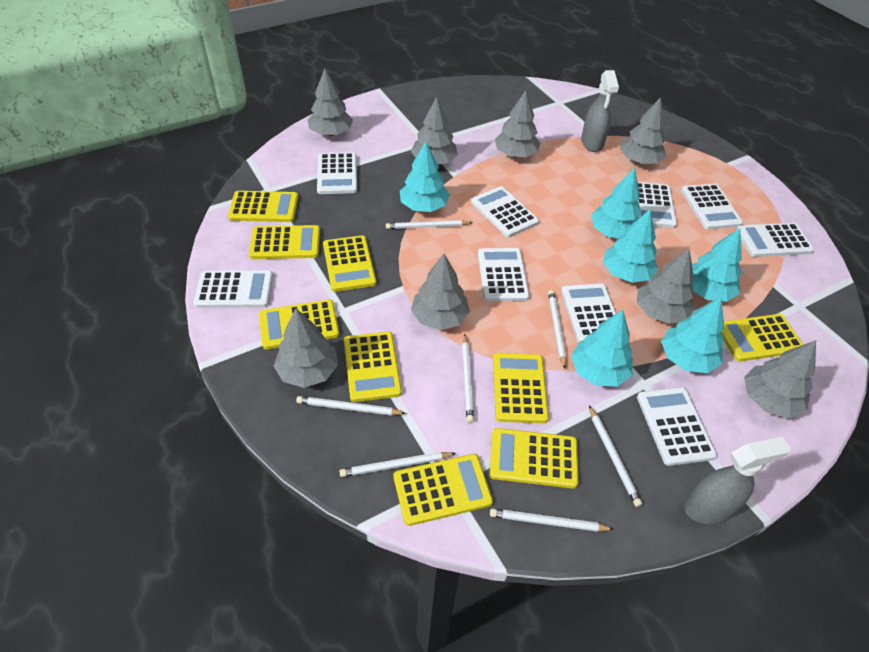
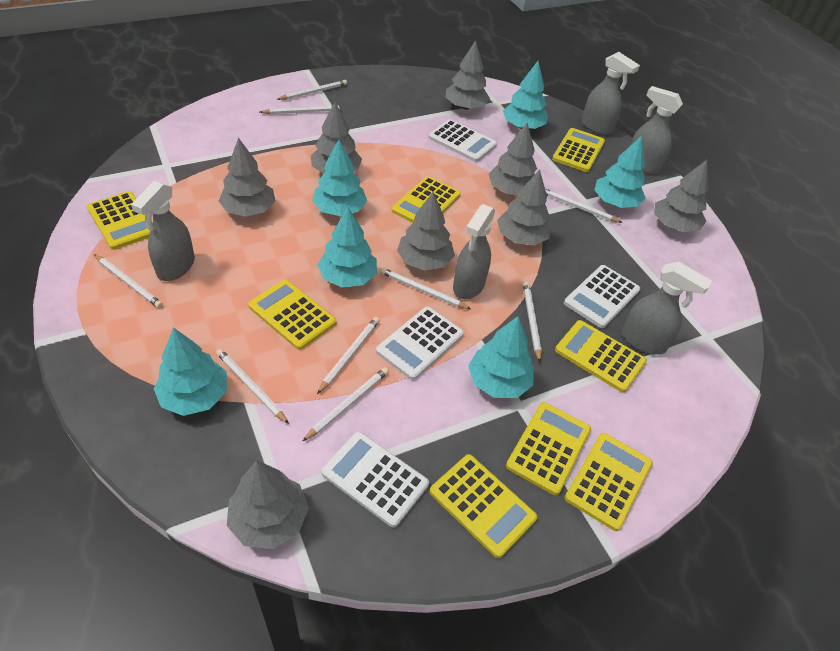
grey spray bottle: [581,70,619,152] [685,437,791,524] = 2 -> [131,181,195,281] [453,204,495,299] [582,52,640,135] [622,262,712,355] [630,86,683,174] = 5
white calculator: [193,271,273,308] [317,152,357,194] [471,186,539,237] [478,248,530,301] [561,284,616,343] [637,182,677,228] [637,387,717,466] [681,184,743,230] [736,223,814,257] = 9 -> [321,432,429,528] [376,306,464,380] [428,119,497,162] [564,265,640,328] = 4
white pencil: [296,396,406,415] [339,452,456,477] [386,220,473,229] [462,334,474,423] [490,508,614,532] [548,290,566,369] [589,406,642,507] = 7 -> [94,254,163,308] [216,349,289,424] [260,105,340,114] [277,80,347,100] [303,367,389,441] [317,317,380,394] [380,268,471,309] [523,281,542,362] [545,189,622,223] = 9
yellow calculator: [228,191,298,222] [249,225,320,259] [259,299,339,350] [323,235,376,292] [344,332,402,402] [393,454,493,526] [490,428,578,489] [493,353,549,423] [721,314,804,362] = 9 -> [87,191,150,250] [248,279,336,350] [392,176,461,223] [429,454,537,558] [506,402,591,495] [552,128,605,172] [555,320,647,393] [565,433,653,531] = 8

